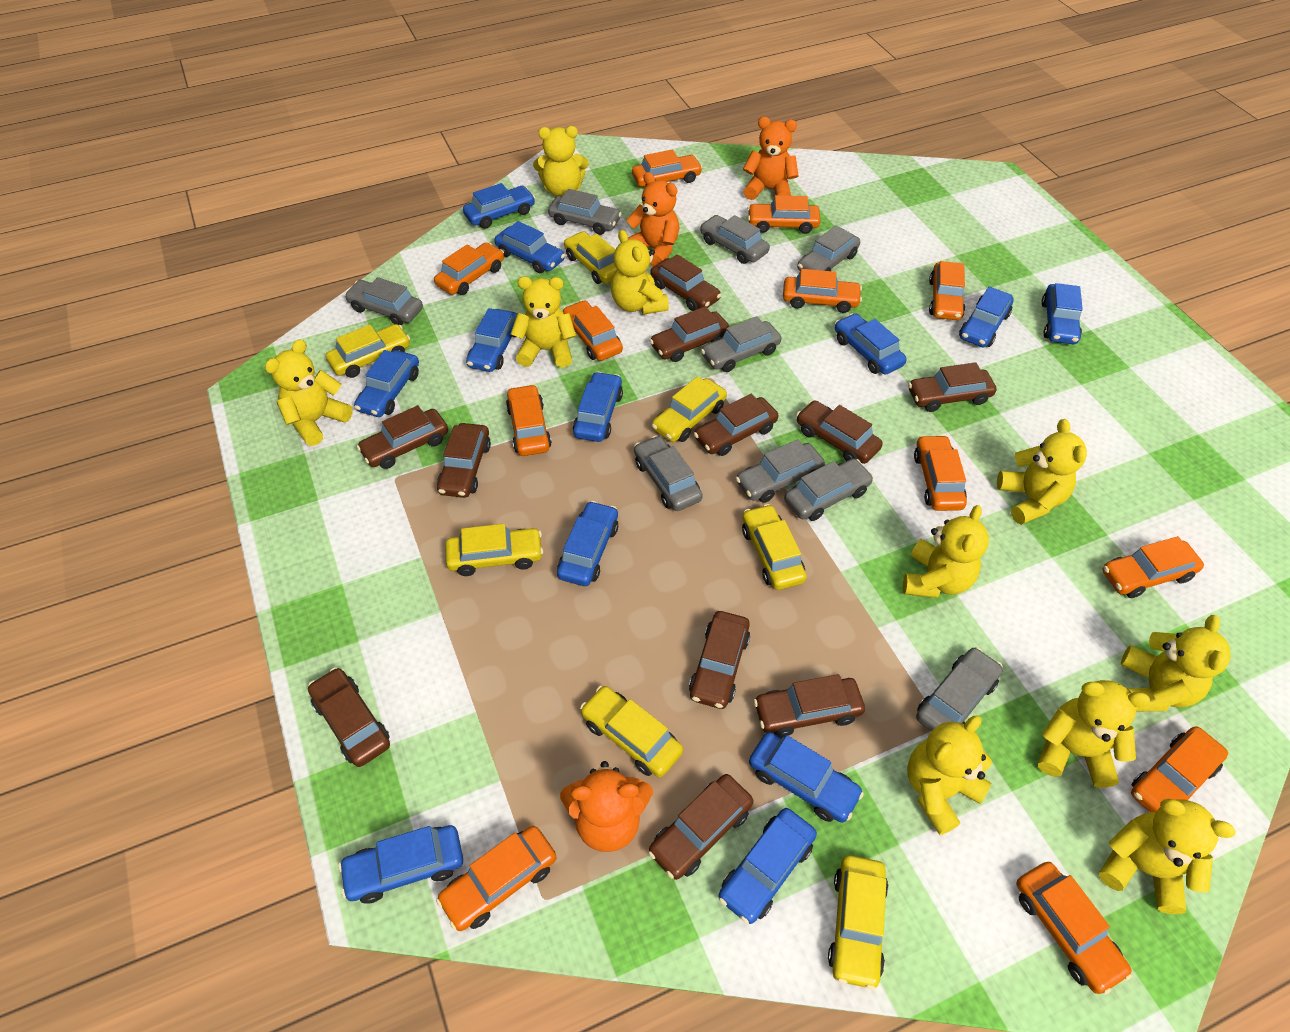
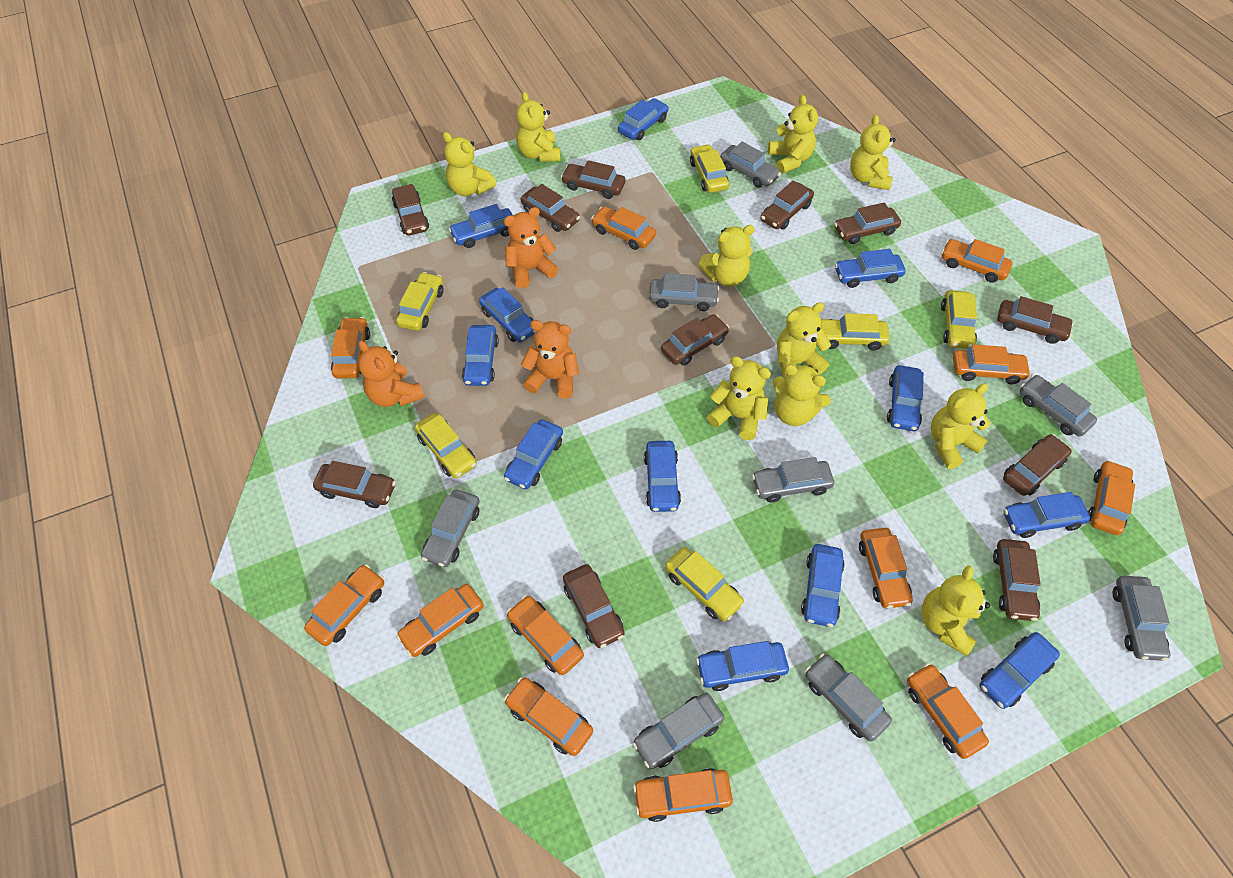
grey car: [344,277,423,325] [548,189,622,235] [634,435,703,511] [700,215,770,264] [701,316,782,372] [736,439,825,503] [784,458,874,521] [797,225,860,271] [916,647,1003,732] = 9 -> [421,490,480,567] [633,693,724,769] [649,273,719,311] [720,142,781,188] [752,457,834,503] [805,654,892,742] [1020,375,1097,437] [1112,576,1170,661] = 8
yellow car: [326,324,410,378] [445,524,543,576] [564,231,617,284] [580,686,683,778] [652,376,727,442] [742,504,807,590] [828,855,888,990] = 7 -> [396,272,444,331] [414,413,477,478] [665,547,745,621] [690,144,729,193] [821,313,890,350] [941,290,977,349] = 6

